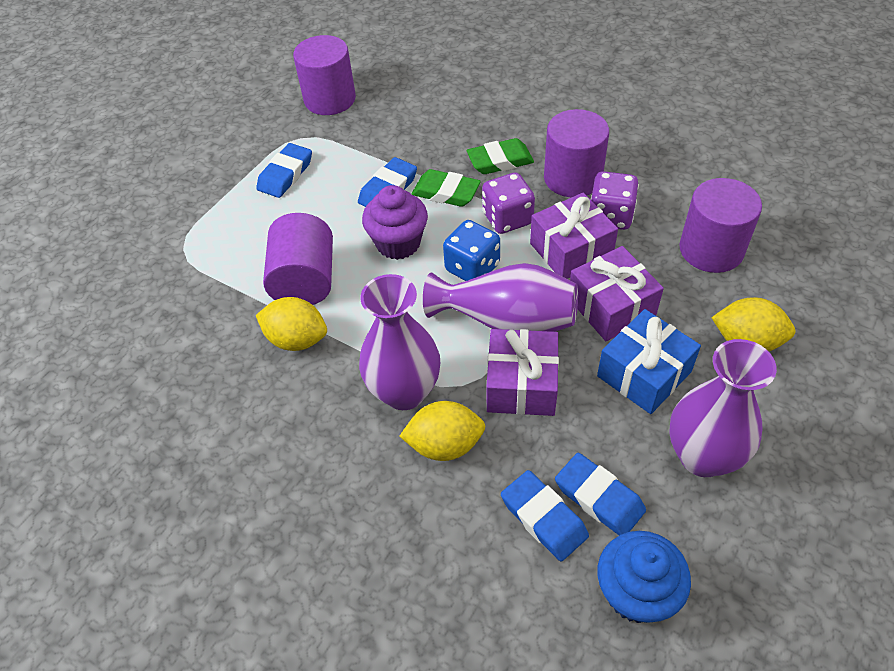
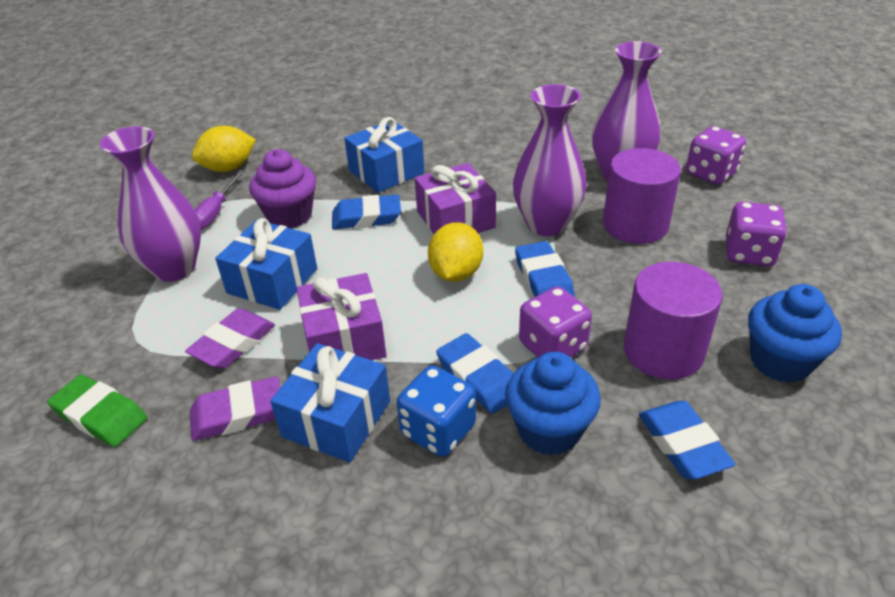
blue cupcake: [597,531,691,623] = 1 -> [505,352,601,455] [748,284,842,383] = 2
blue gift: [597,309,701,414] = 1 -> [215,218,317,310] [270,343,390,462] [344,117,425,193] = 3
green eraser: [412,169,481,207] [467,138,534,174] = 2 -> [47,375,147,447] = 1
purple cylinder: [263,213,333,305] [293,35,356,115] [544,109,609,197] [680,178,762,273] = 4 -> [603,148,681,244] [624,262,723,379] = 2
purple dice: [482,172,535,234] [591,171,639,230] = 2 -> [519,286,592,357] [686,126,746,185] [726,202,787,266] = 3
purple eraser: none = 0 -> [185,308,275,369] [190,376,280,441] = 2
purple gift: [486,329,559,416] [530,193,618,279] [570,246,664,341] = 3 -> [296,273,387,360] [415,163,496,234] = 2
purple screwdriver: none = 0 -> [194,170,245,229] = 1
yellow lemon: [256,297,327,351] [399,401,486,461] [711,297,795,351] = 3 -> [192,126,256,172] [428,222,483,282] = 2

